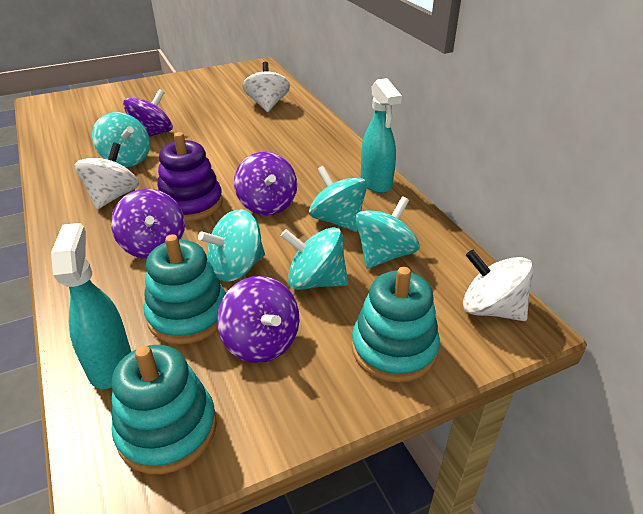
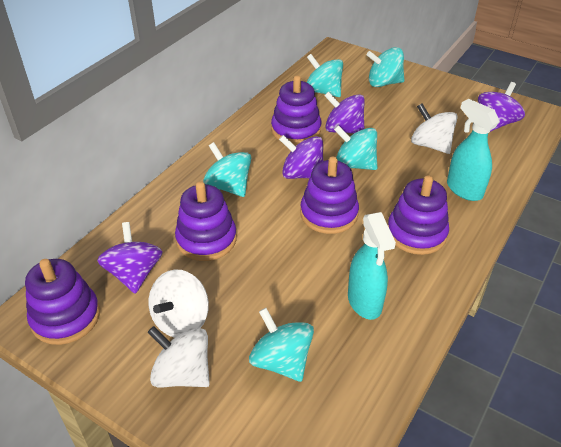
purple stacking toy: [157,132,223,222] = 1 -> [25,259,100,345] [175,181,237,261] [271,75,321,145] [300,156,359,234] [388,175,449,255] = 5
turquoise stacking toy: [111,345,217,474] [144,234,226,344] [352,267,440,383] = 3 -> none = 0

